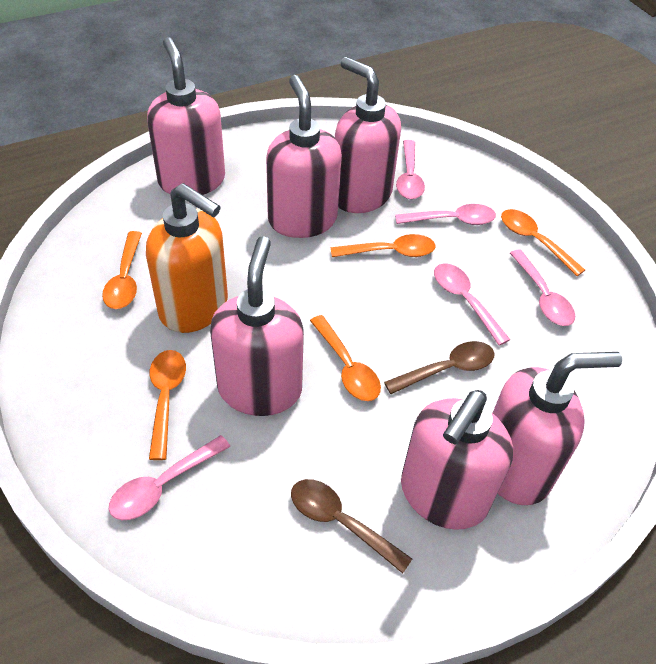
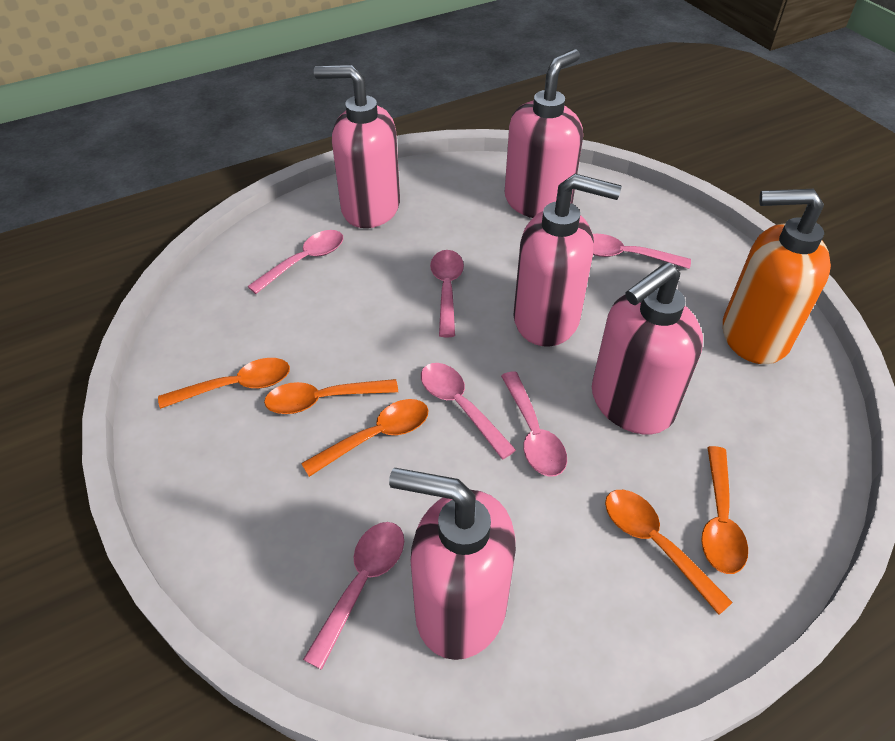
brown spoon: [291,479,412,573] [384,341,495,394] = 2 -> none = 0
pink soap dispenser: [147,37,225,195] [210,236,304,416] [266,75,342,238] [335,57,401,213] [401,390,513,530] [493,352,622,505] = 6 -> [314,65,400,228] [389,468,516,660] [505,49,583,218] [513,174,622,347] [592,262,703,434] = 5
pink spoon: [109,435,231,520] [395,204,496,225] [396,140,425,199] [434,263,510,346] [510,250,575,326] = 5 -> [247,230,344,294] [303,522,404,670] [421,363,516,459] [430,250,464,337] [501,371,567,477] [593,234,691,269] = 6

